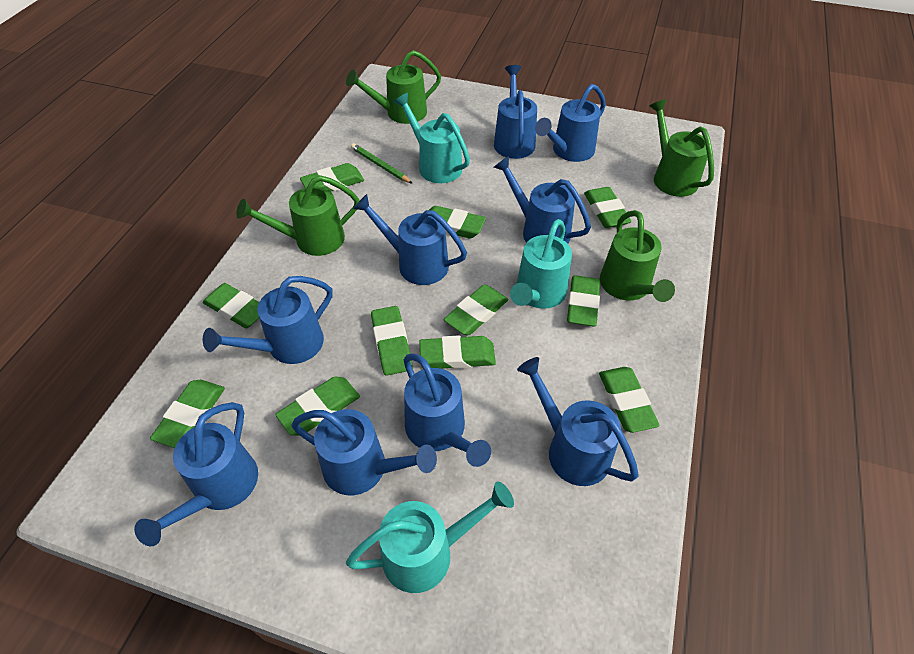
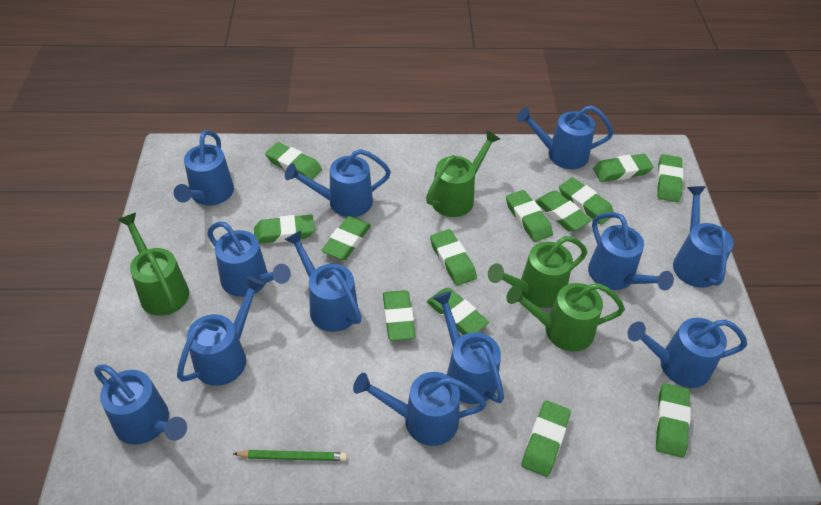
blue watering can: [134,402,258,546] [203,276,332,364] [291,409,437,495] [353,194,467,285] [404,353,491,467] [494,65,537,159] [494,156,591,244] [517,357,638,486] [535,84,606,162] = 9 -> [94,365,187,445] [174,130,234,206] [177,276,265,386] [207,221,291,297] [284,230,362,332] [285,149,391,217] [353,372,487,446] [432,291,504,404] [517,105,614,169] [588,212,674,291] [627,318,747,388] [673,186,733,288] = 12
green eraser: [150,380,225,448] [203,283,259,328] [275,377,360,436] [300,163,364,191] [371,306,413,376] [419,335,496,369] [429,206,486,239] [443,285,508,335] [567,275,600,326] [584,187,632,228] [599,367,660,433] = 11 -> [254,215,314,244] [265,142,322,180] [321,216,371,260] [383,290,415,341] [427,288,489,335] [430,229,477,286] [506,190,553,242] [521,400,571,477] [535,191,591,232] [559,177,614,225] [593,154,653,182] [656,383,691,458] [657,154,683,202] = 13
turquoise watering can: [346,482,514,593] [393,93,470,183] [510,219,572,309] = 3 -> none = 0

